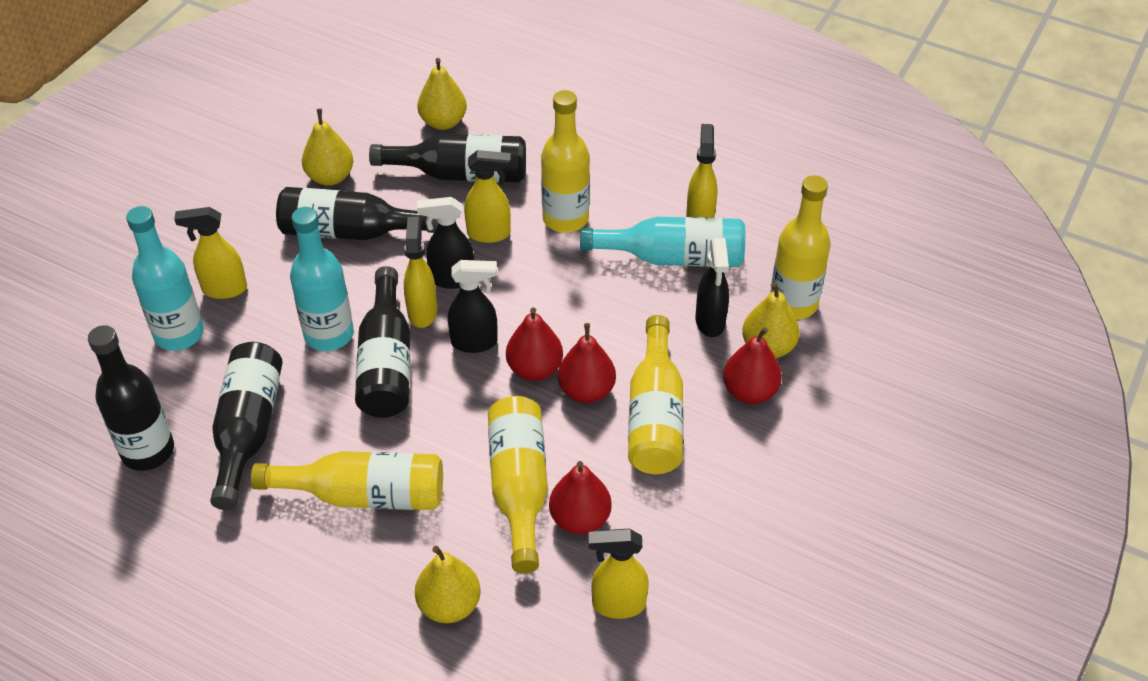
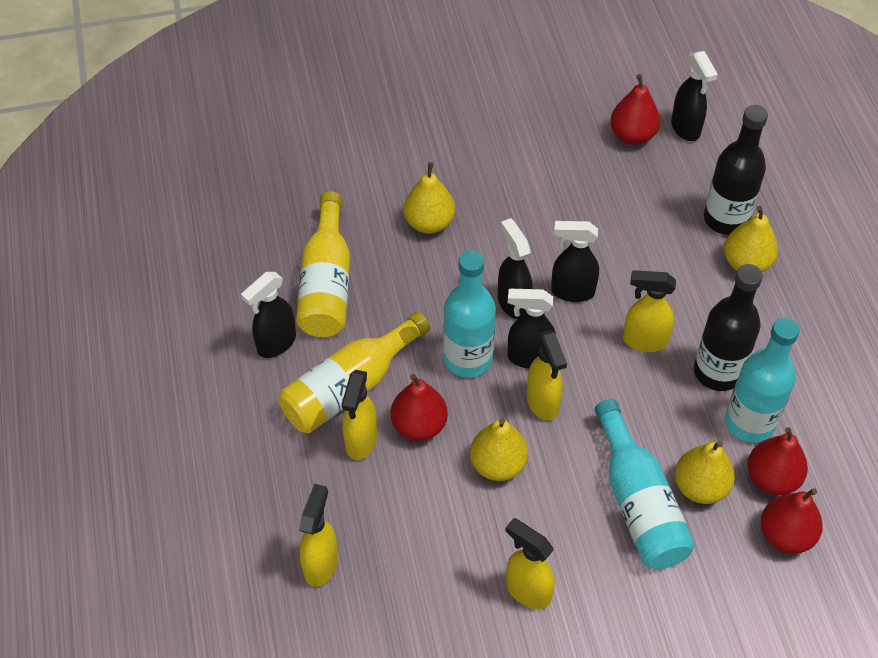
black bottle: [88,325,174,471] [210,342,283,510] [276,187,438,240] [355,266,410,418] [369,134,526,183] = 5 -> [694,264,763,391] [704,105,768,235] = 2
black spray bottle: [417,197,474,289] [448,260,498,353] [696,238,729,337] = 3 -> [241,272,296,358] [498,218,532,319] [508,289,556,369] [551,221,599,302] [671,51,718,141] = 5
yellow bottle: [251,451,443,510] [488,396,548,573] [541,90,590,233] [628,315,683,474] [770,175,831,320] = 5 -> [279,312,430,433] [296,191,350,337] = 2

